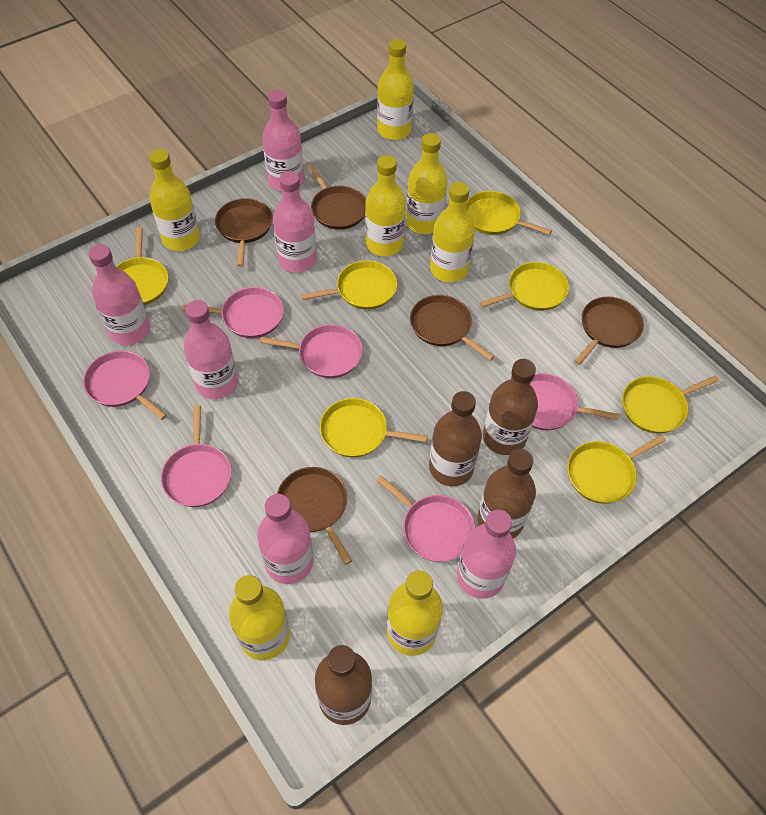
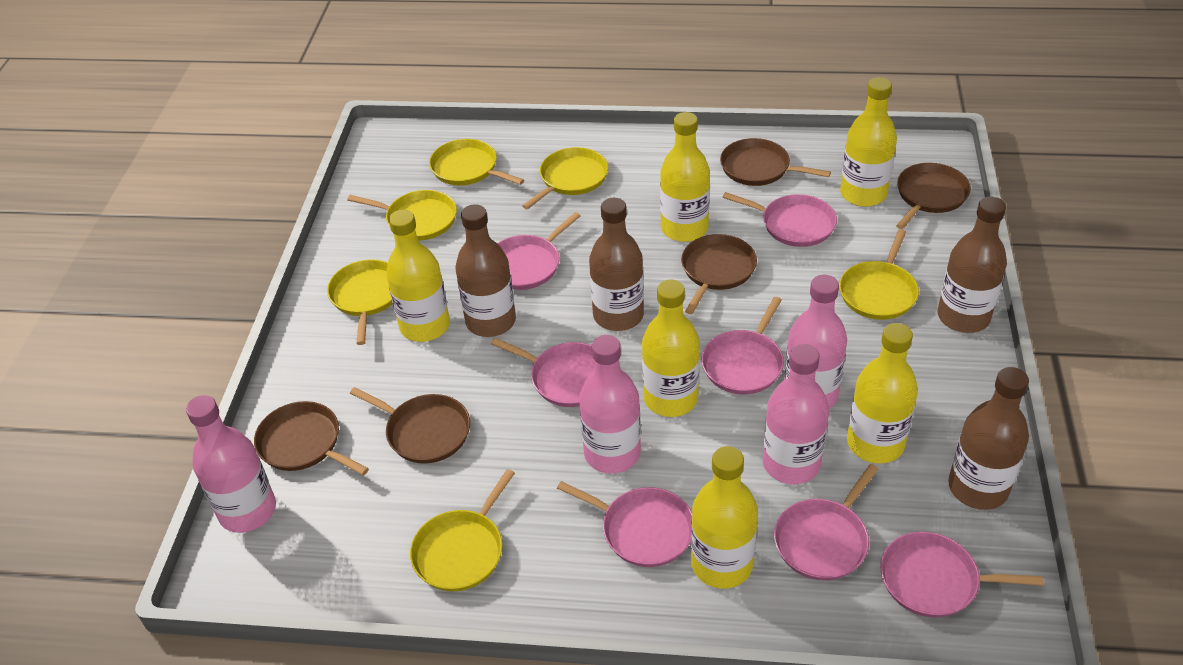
pink bottle: [89,244,150,345] [184,300,238,399] [257,494,313,584] [262,90,304,191] [273,171,317,273] [457,510,516,599] = 6 -> [186,395,276,533] [579,335,641,474] [763,344,829,484] [784,275,847,409] = 4
pink pan: [83,351,167,420] [161,405,231,507] [182,287,284,338] [260,324,363,378] [376,475,475,562] [530,373,620,430] = 6 -> [491,338,595,407] [497,212,581,290] [557,481,692,567] [701,297,784,394] [723,192,837,247] [774,464,878,580] [880,532,1044,618] = 7
yellow bottle: [149,149,200,251] [229,575,290,660] [365,155,406,256] [377,39,414,140] [387,570,443,656] [406,133,448,234] [430,182,475,282] = 7 -> [386,210,450,342] [642,280,700,417] [660,112,710,242] [691,446,758,588] [840,77,897,207] [847,323,918,463] = 6
yellow pan: [116,227,168,305] [301,260,397,310] [320,398,428,457] [466,191,552,235] [479,262,569,311] [567,435,666,504] [622,375,719,434] = 7 -> [327,259,393,345] [347,190,457,241] [410,469,515,591] [429,139,524,185] [522,147,608,209] [839,229,919,320] = 6

